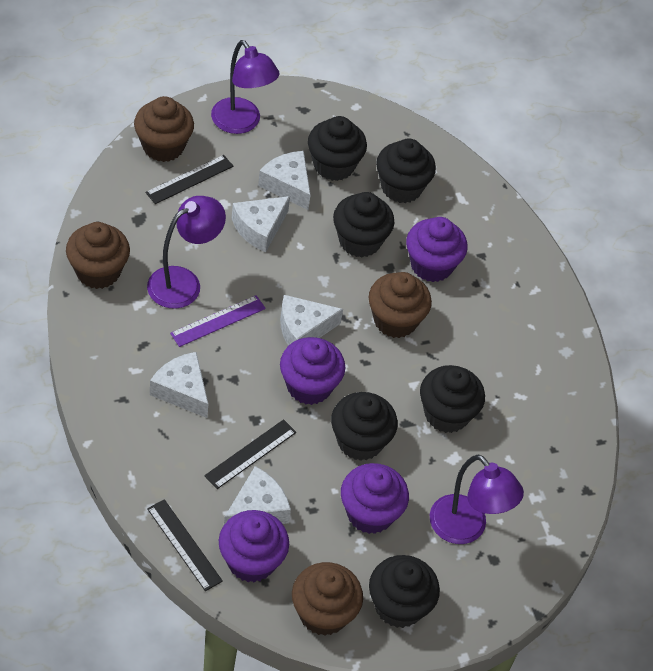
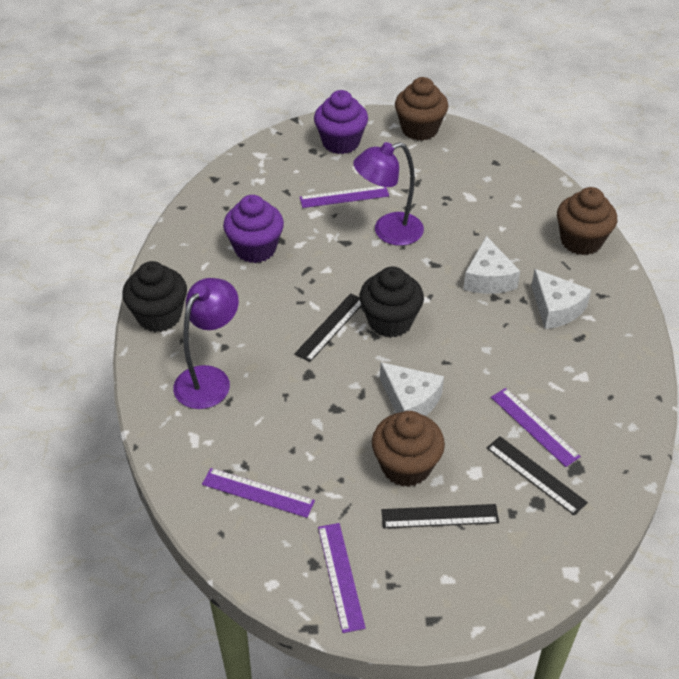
black cupcake: [308,116,367,181] [331,392,398,461] [333,192,394,257] [369,555,440,628] [376,139,436,203] [420,365,485,433] = 6 -> [122,261,187,332] [359,266,424,338] = 2
brown cupcake: [66,222,130,289] [134,96,194,162] [292,562,363,636] [369,272,432,338] = 4 -> [372,411,445,487] [395,77,448,141] [557,187,617,255] = 3
purple cupcake: [219,510,289,582] [280,337,345,405] [341,463,409,534] [406,217,468,282] = 4 -> [223,195,284,263] [314,90,368,154] = 2
purple lamp: [147,196,226,309] [211,40,279,134] [430,454,524,544] = 3 -> [173,278,239,409] [353,142,424,246] = 2
purple ruler: [170,295,266,347] = 1 -> [202,468,315,518] [300,186,389,208] [318,523,366,633] [491,388,581,467] = 4
white cheese: [150,352,208,418] [224,466,291,525] [232,196,290,252] [258,151,311,210] [280,295,343,346] = 5 -> [380,362,444,416] [463,236,520,294] [531,269,591,329] = 3

